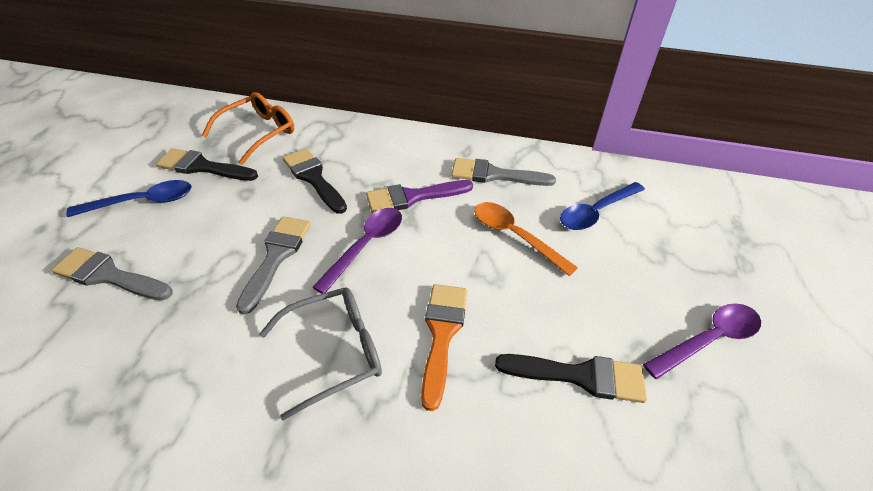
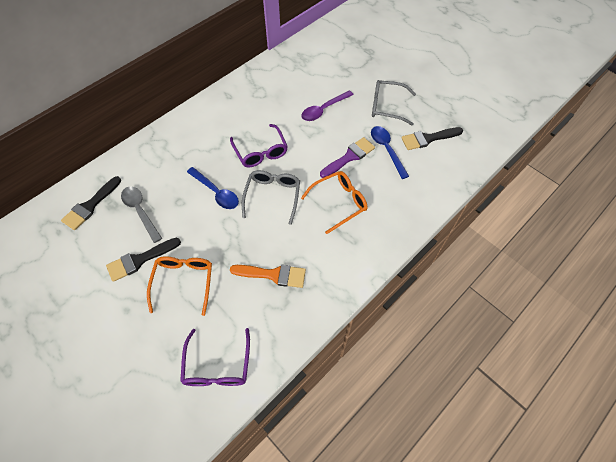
grey brush: [52,247,172,300] [236,216,311,315] [451,158,556,186] = 3 -> none = 0
grey glasses: [259,288,382,421] = 1 -> [242,170,300,225] [372,80,416,125] = 2
grey spoon: none = 0 -> [121,187,162,243] = 1
orange glasses: [202,92,294,165] = 1 -> [147,256,212,316] [301,171,368,234] = 2
orange spoon: [474,202,578,276] = 1 -> none = 0
purple glasses: none = 0 -> [180,328,250,386] [230,124,288,167] = 2
purple spoon: [312,208,402,294] [643,303,761,379] = 2 -> [301,90,354,121] = 1

